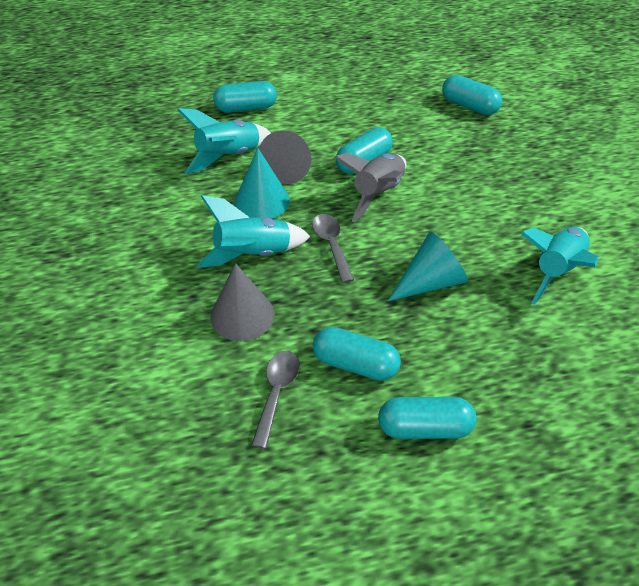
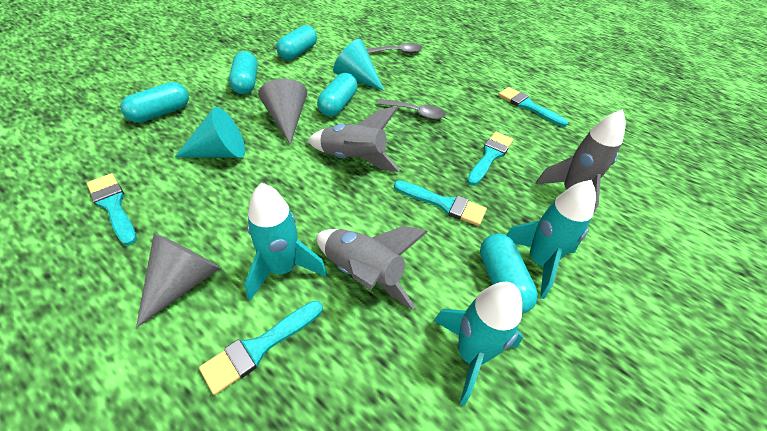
grey rocket: [334,153,406,222] = 1 -> [308,107,400,172] [316,226,428,309] [536,109,626,215] = 3
turquoise brush: none = 0 -> [87,173,137,245] [199,301,323,395] [394,180,487,226] [467,132,514,185] [498,87,568,127] = 5

